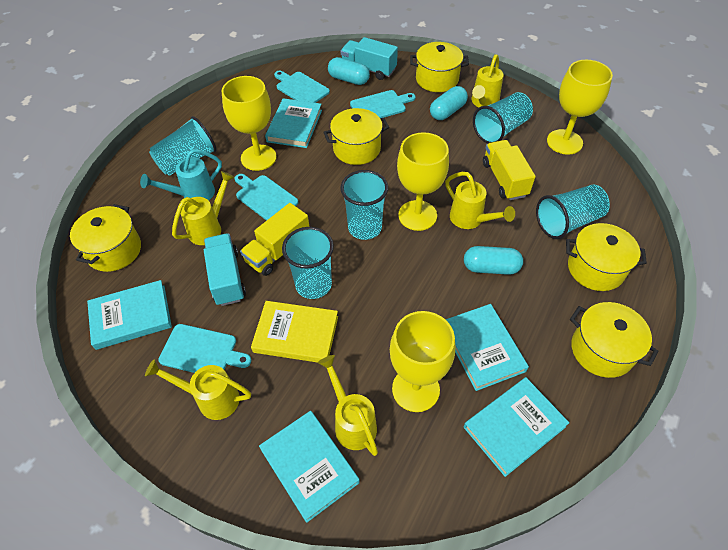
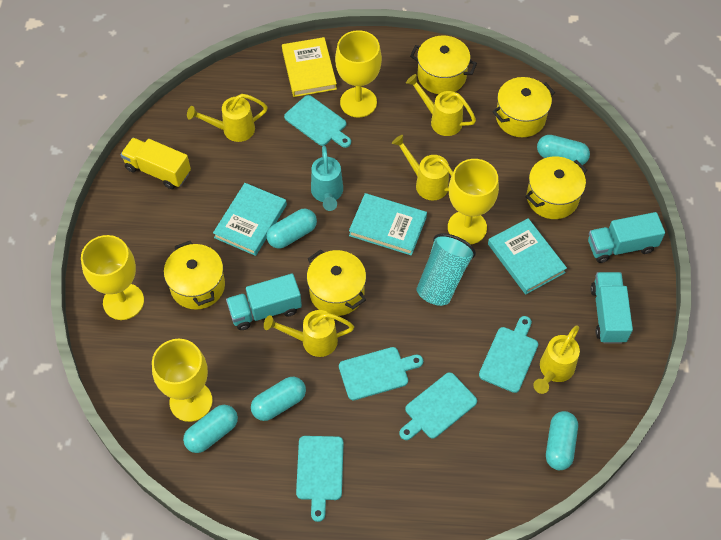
turquoise book: [87,280,172,350] [259,411,360,523] [265,98,322,148] [445,304,529,391] [464,377,569,477] = 5 -> [213,183,287,256] [349,193,427,256] [488,218,567,294] = 3
turquoise capsule: [328,57,370,85] [430,86,468,120] [464,246,523,275] = 3 -> [183,405,238,453] [251,377,306,421] [267,209,317,249] [537,135,590,165] [546,411,578,470] = 5
turquoise cup: [149,116,217,176] [282,227,334,299] [340,170,388,240] [473,92,533,144] [536,185,610,239] = 5 -> [416,233,476,306] = 1
turquoise cutting board: [158,324,251,373] [235,174,298,221] [274,71,330,103] [350,90,416,118] = 4 -> [284,95,351,148] [296,436,344,522] [339,347,423,400] [399,372,477,440] [479,316,538,393] = 5
turquoise truck: [204,233,246,306] [341,37,398,80] = 2 -> [226,273,302,330] [588,212,665,263] [591,272,633,344] = 3
yellow truck: [240,203,310,276] [483,140,536,200] = 2 -> [121,138,191,189] = 1

